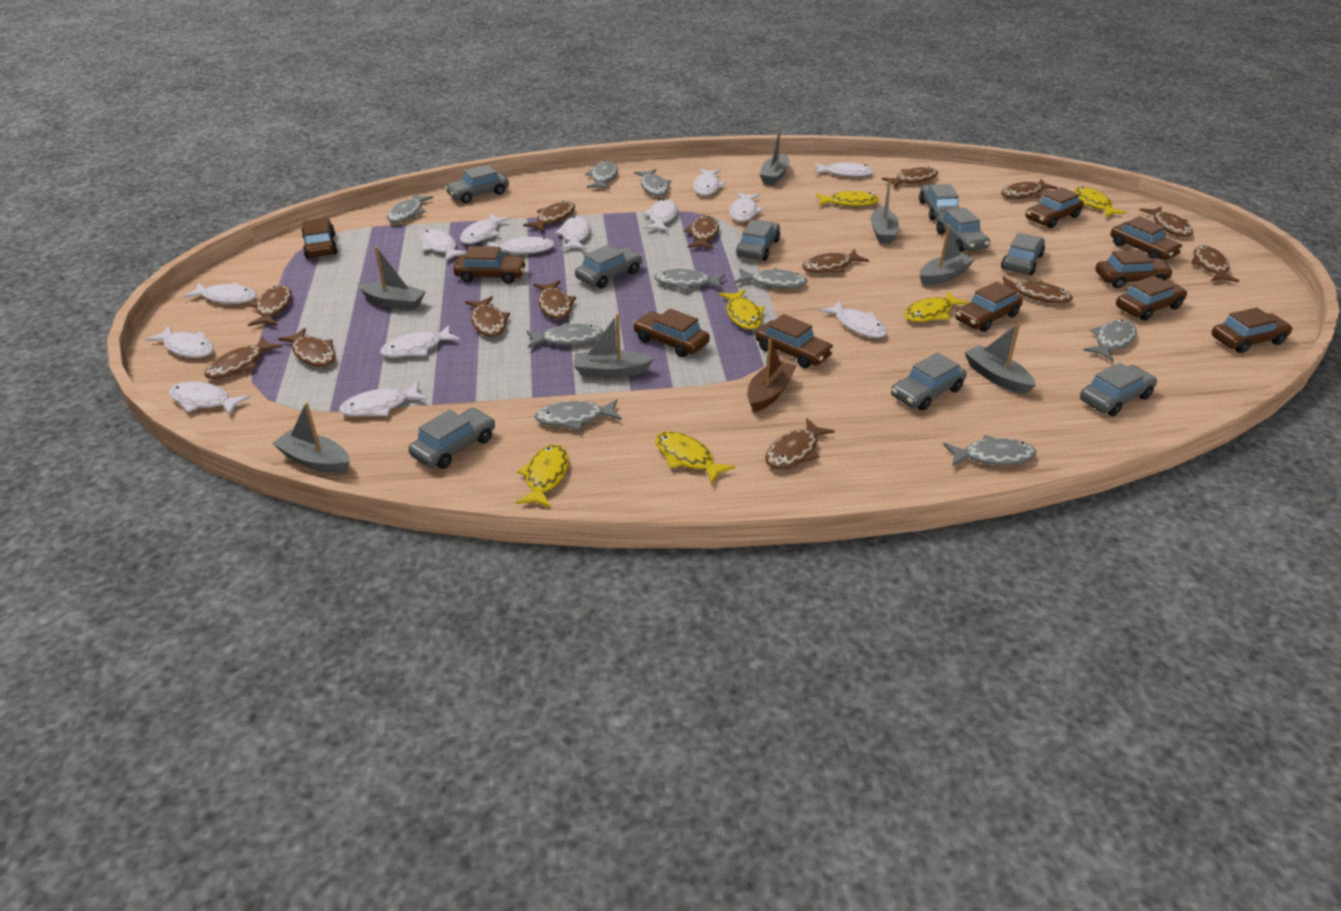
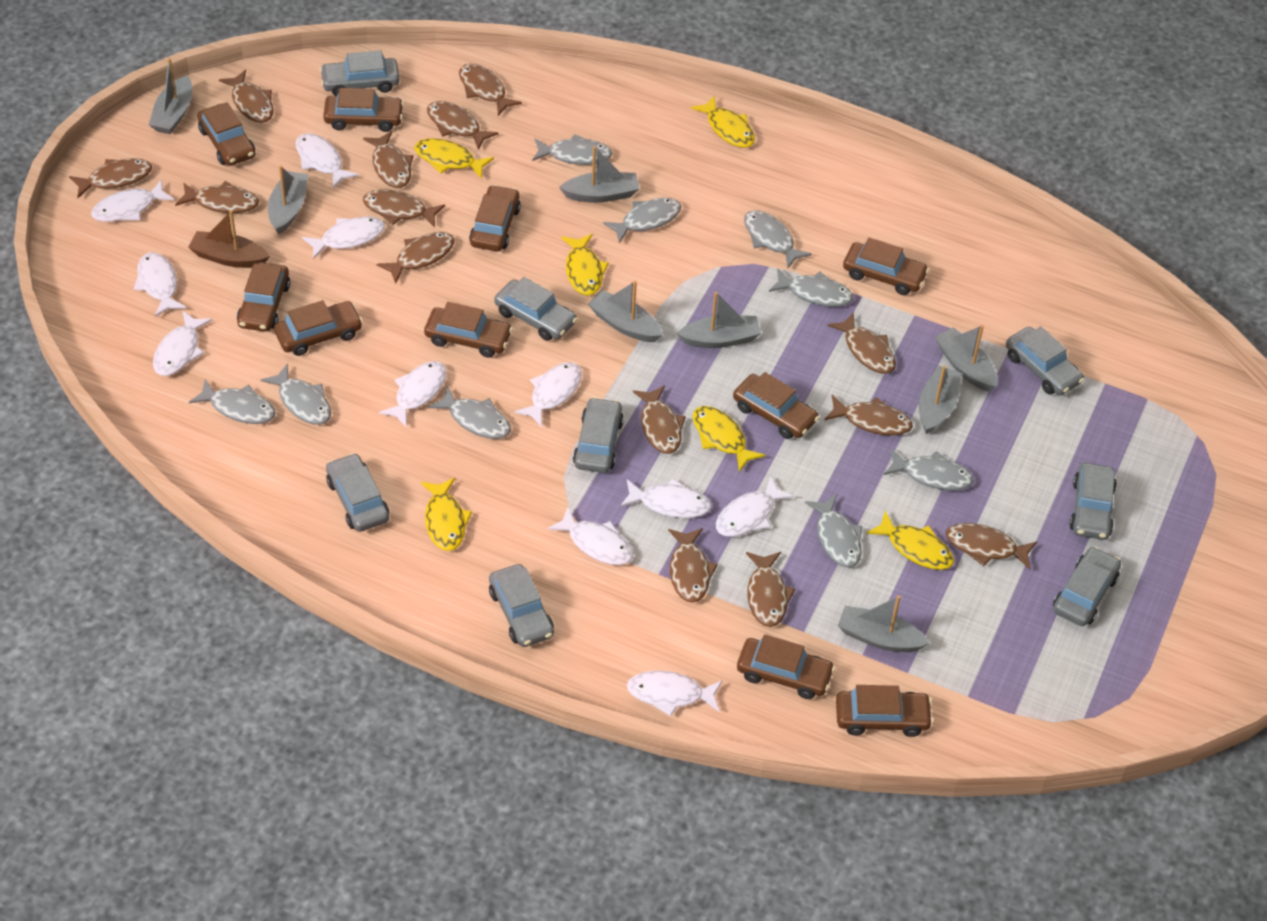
grey boat: [272,402,350,473] [358,246,426,311] [574,314,653,378] [760,125,789,185] [871,178,899,244] [920,224,975,286] [964,323,1036,394] = 7 -> [149,58,192,134] [268,165,308,234] [559,146,639,203] [588,280,662,342] [677,292,761,348] [838,595,930,652] [919,366,962,434] [935,325,997,392] = 8
grey car: [408,408,495,469] [445,165,509,203] [575,245,642,288] [736,220,780,261] [891,353,967,411] [919,184,960,220] [936,208,990,252] [1001,233,1045,275] [1080,363,1157,416] = 9 -> [320,51,400,96] [326,453,389,532] [489,564,554,647] [494,277,577,341] [573,397,624,473] [1006,326,1084,395] [1053,547,1121,626] [1069,463,1117,540] = 8
white fish: [145,325,214,358] [169,381,251,415] [183,282,257,304] [339,382,427,416] [380,325,460,357] [420,229,467,262] [460,213,511,244] [487,236,555,254] [555,216,590,249] [643,199,678,231] [693,169,726,196] [729,192,764,222] [814,162,874,177] [819,301,887,338] = 14 -> [91,179,174,222] [134,252,187,317] [153,311,212,376] [295,133,359,189] [302,217,385,259] [379,361,447,428] [514,362,582,427] [547,507,633,565] [620,478,711,518] [627,671,723,716] [716,476,794,537] = 11

